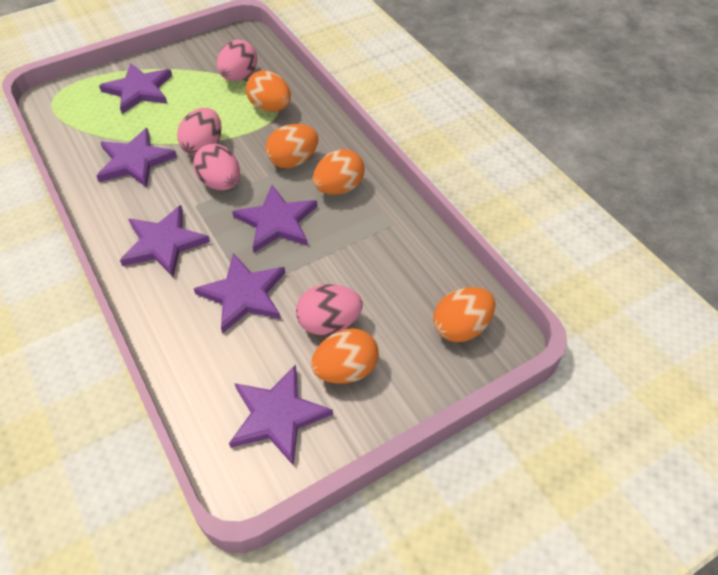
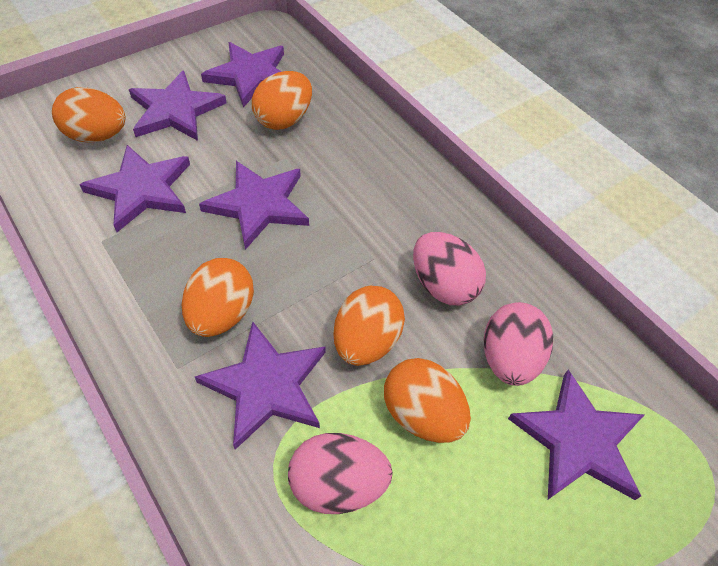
pink egg: [177,108,222,156] [194,144,240,190] [217,40,257,81] [296,284,363,335] = 4 -> [288,433,393,514] [413,232,486,305] [484,302,553,386] = 3

